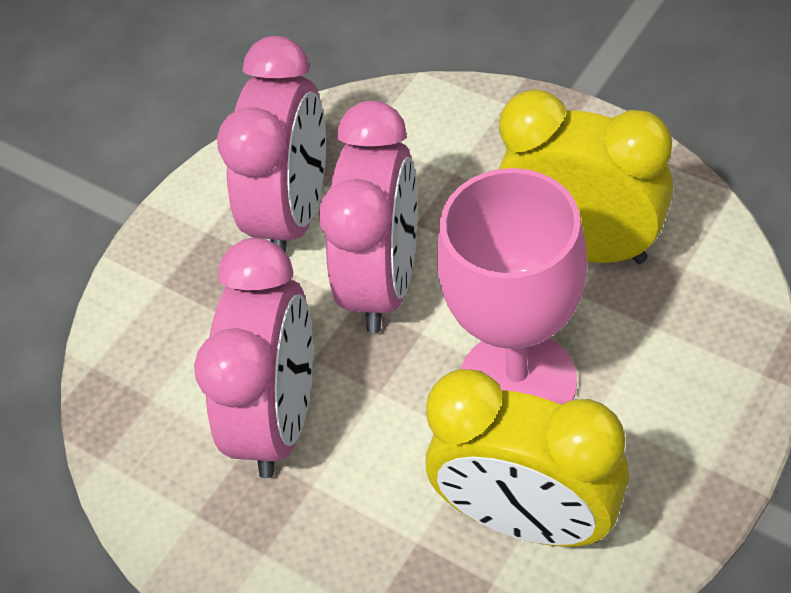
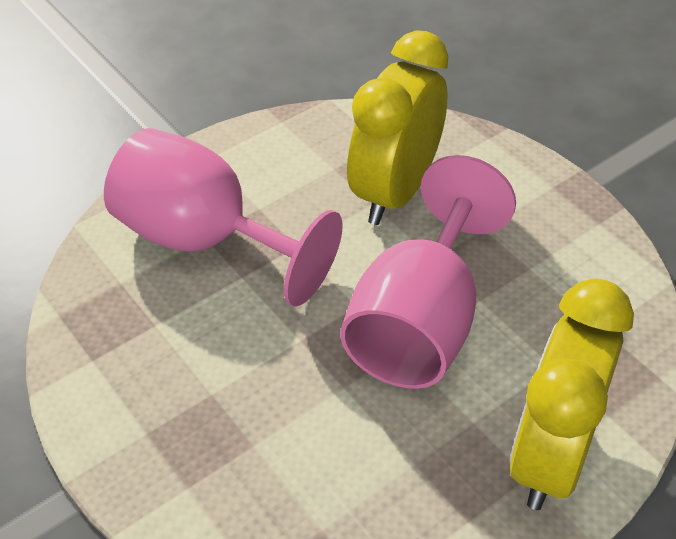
pink clock: [194,238,313,478] [217,36,326,253] [319,101,417,333] = 3 -> none = 0
pink goblet: [437,168,587,405] = 1 -> [104,128,343,307] [340,155,516,389] = 2

